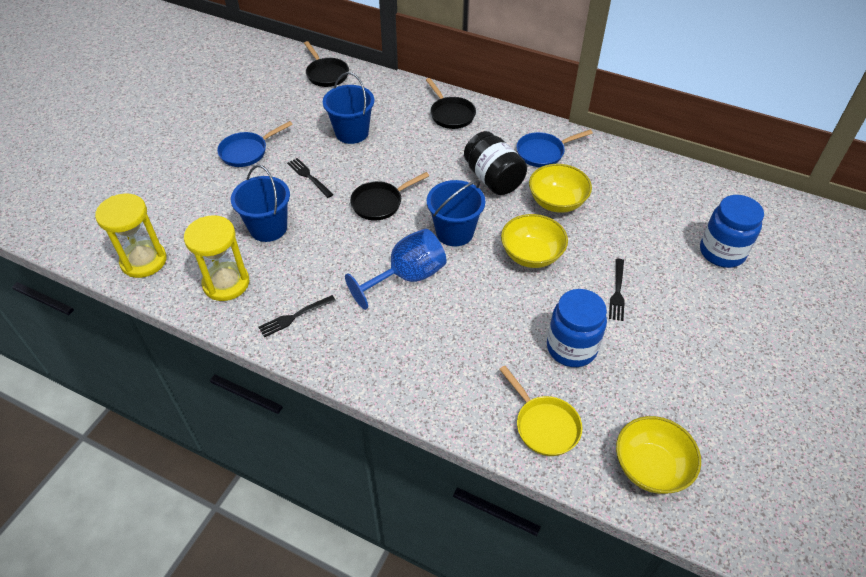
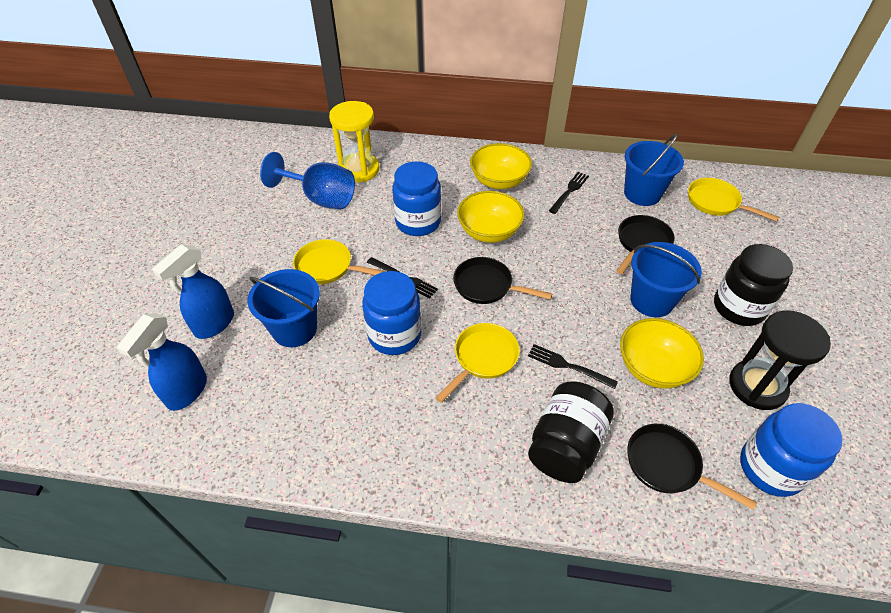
black hourglass: none = 0 -> [729,311,831,410] = 1
black jar: [464,131,527,195] = 1 -> [528,382,614,483] [714,244,793,326] = 2
blue jar: [547,289,607,367] [700,195,764,268] = 2 -> [362,271,422,355] [392,161,441,236] [740,403,843,497] = 3
blue pan: [217,121,293,167] [516,130,593,167] = 2 -> none = 0
blue spray bottle: none = 0 -> [116,313,207,411] [152,244,234,339] = 2
yellow hourglass: [95,194,167,278] [184,215,249,301] = 2 -> [329,101,379,182] = 1
yellow pan: [499,366,582,456] = 1 -> [293,239,386,284] [436,323,520,403] [688,178,779,222] = 3

